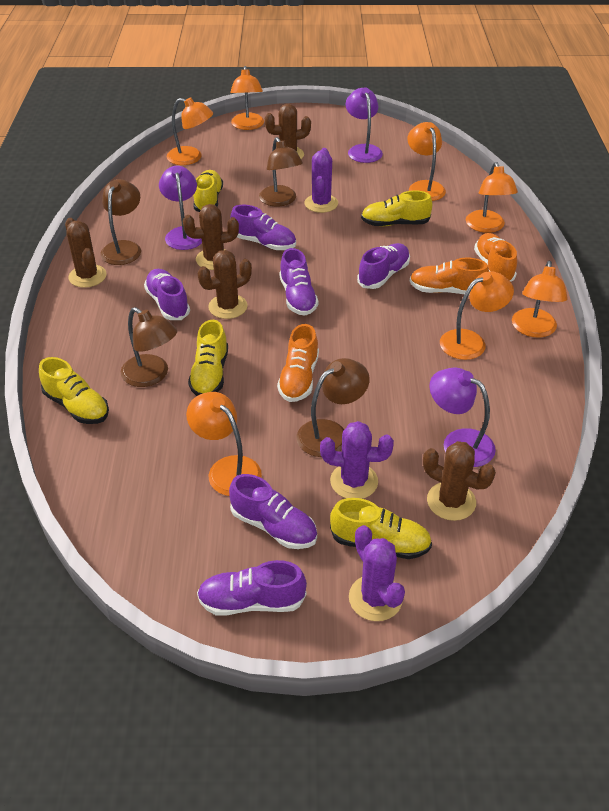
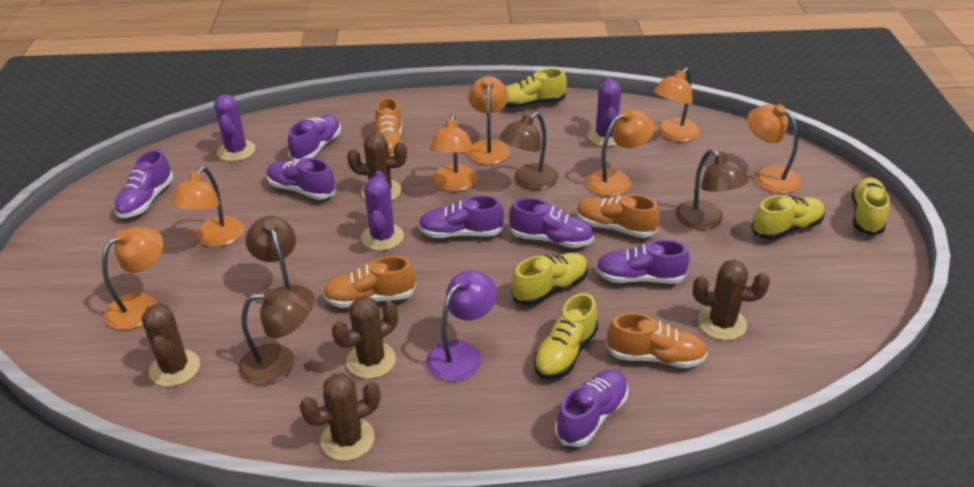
orange shoe: [277,324,319,402] [410,258,489,295] [474,233,517,282] = 3 -> [323,256,416,308] [375,97,403,156] [576,194,660,238] [606,313,708,368] = 4
purple lamp: [159,166,202,250] [345,87,383,163] [430,368,496,467] = 3 -> [426,270,497,381] = 1
purple shoe: [144,269,190,320] [197,560,307,616] [229,474,317,549] [230,205,296,250] [279,248,318,315] [357,243,410,289] = 6 -> [114,150,173,218] [267,158,336,200] [288,115,341,160] [418,195,504,238] [509,198,594,248] [555,369,628,447] [595,240,690,283] = 7

